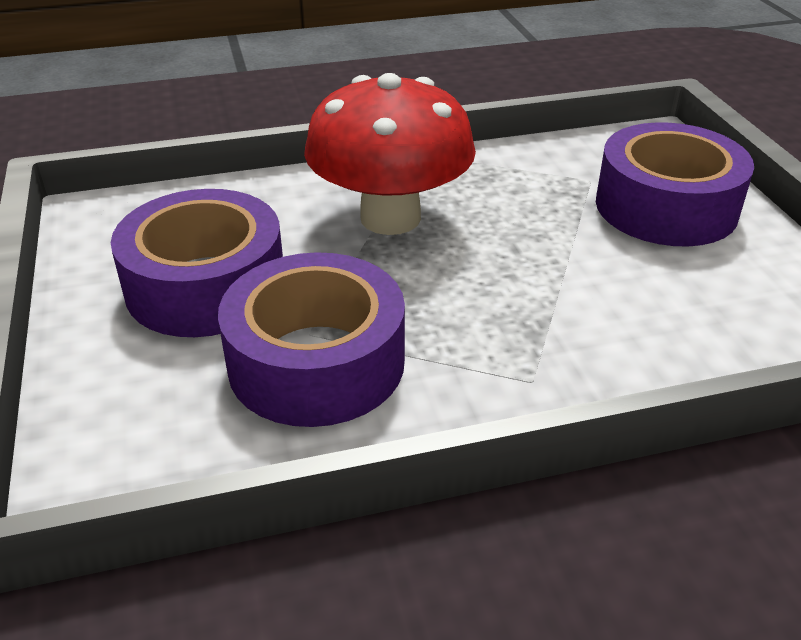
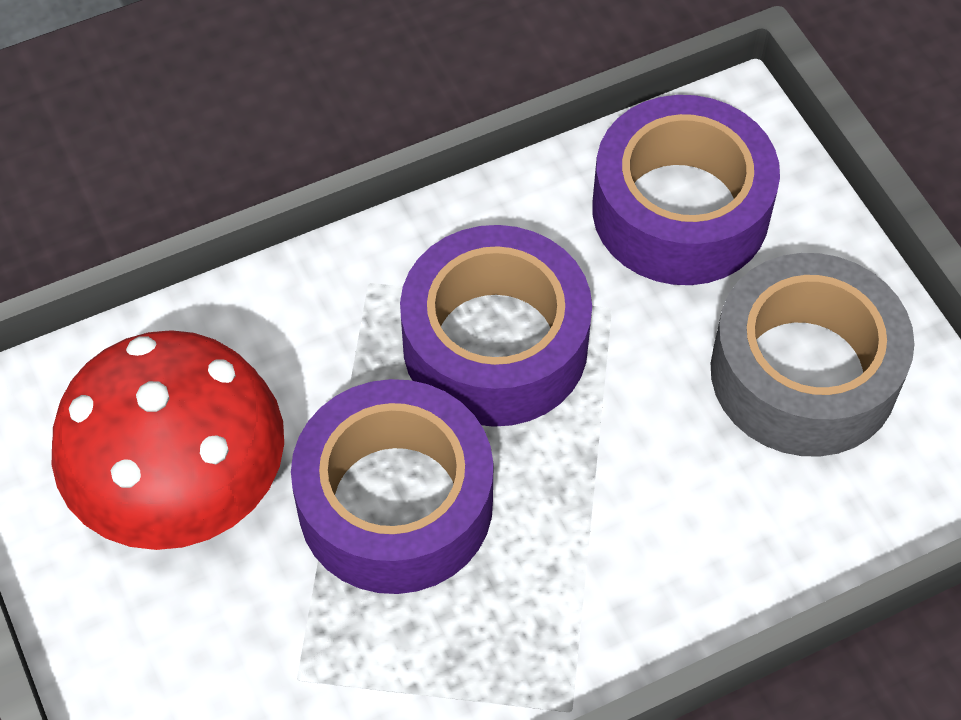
grey tape: none = 0 -> [711,253,914,457] = 1

